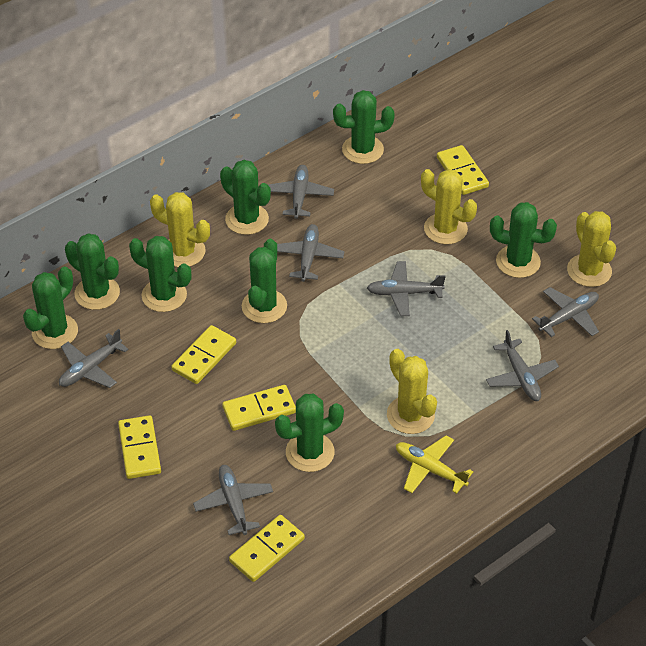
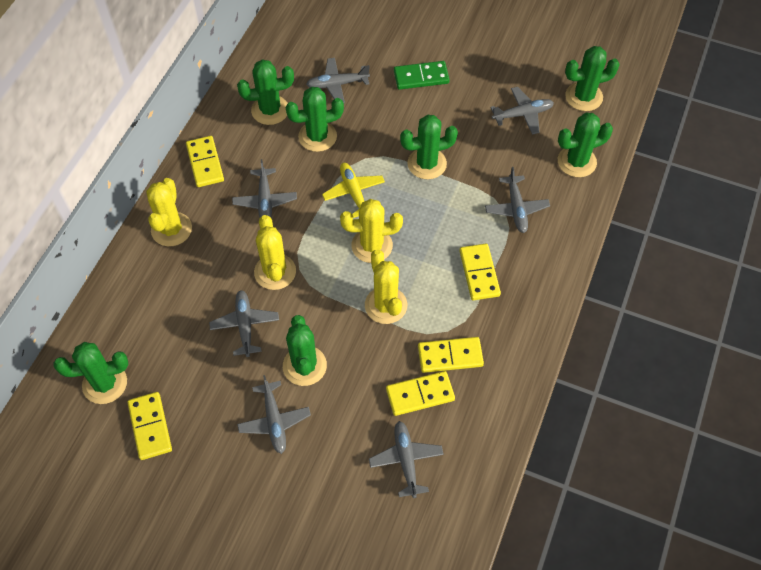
green cactus: [23,267,78,349] [65,233,120,310] [129,236,191,312] [220,160,271,235] [242,239,287,323] [275,394,344,472] [333,90,395,164] [490,202,557,278] = 8 -> [53,342,128,404] [237,60,294,125] [283,315,327,386] [285,87,344,152] [400,115,458,180] [558,113,613,177] [565,46,620,111] = 7
green domino: none = 0 -> [394,61,450,90] = 1

